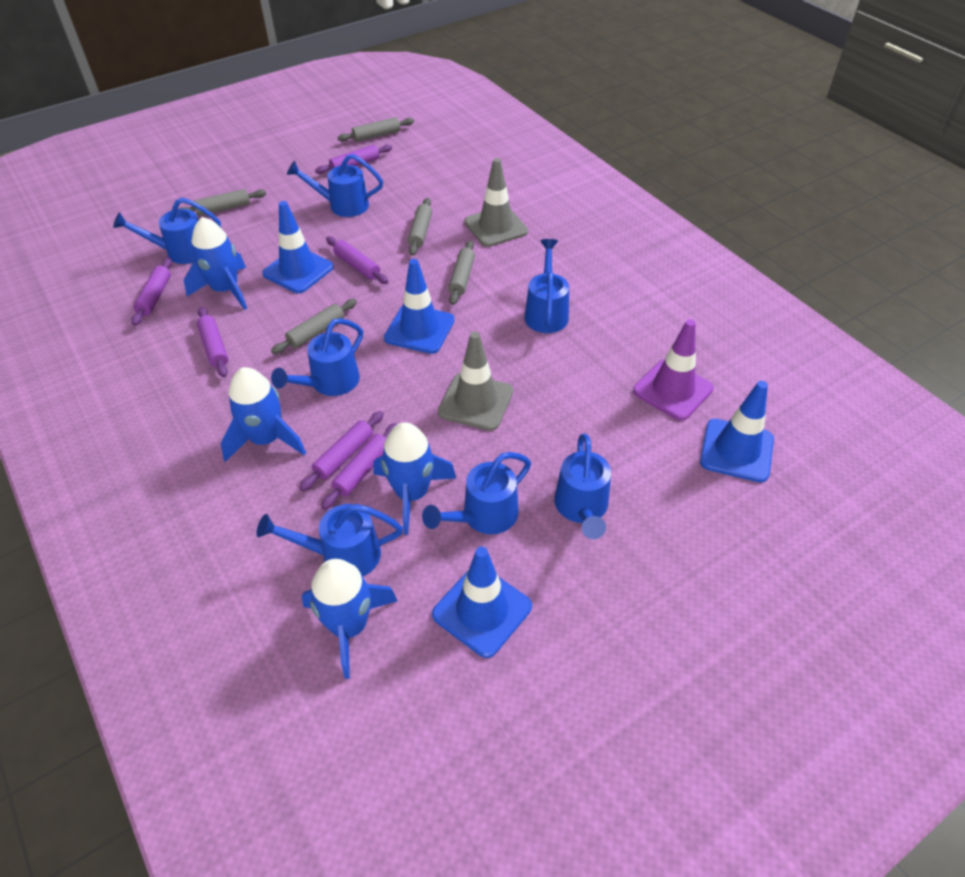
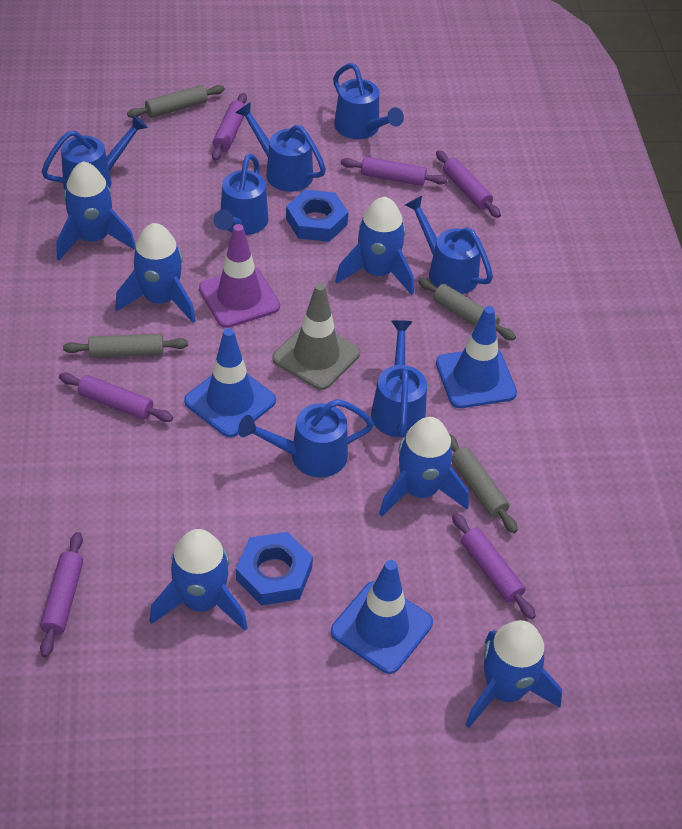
blue nut: none = 0 -> [236,532,313,606] [286,190,348,242] = 2
blue rocket: [184,217,247,310] [221,367,306,462] [302,559,398,679] [373,422,456,535] = 4 -> [56,161,135,260] [115,223,196,323] [150,529,248,631] [335,197,414,295] [379,417,469,517] [465,620,562,728] = 6
blue traffic cone: [262,201,334,293] [384,259,455,354] [432,547,532,658] [700,381,774,483] = 4 -> [184,328,276,437] [331,560,433,674] [436,306,517,408] = 3
grey rolling pin: [179,189,266,216] [271,299,357,354] [337,117,414,142] [408,198,432,256] [448,240,475,305] = 5 -> [63,334,188,358] [127,85,225,118] [418,278,516,341] [449,434,518,533] = 4
grey traffic cone: [438,332,513,431] [465,158,528,247] = 2 -> [272,283,360,390] = 1

